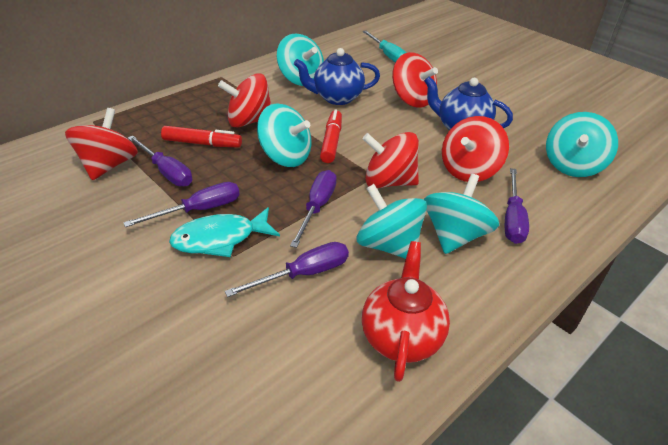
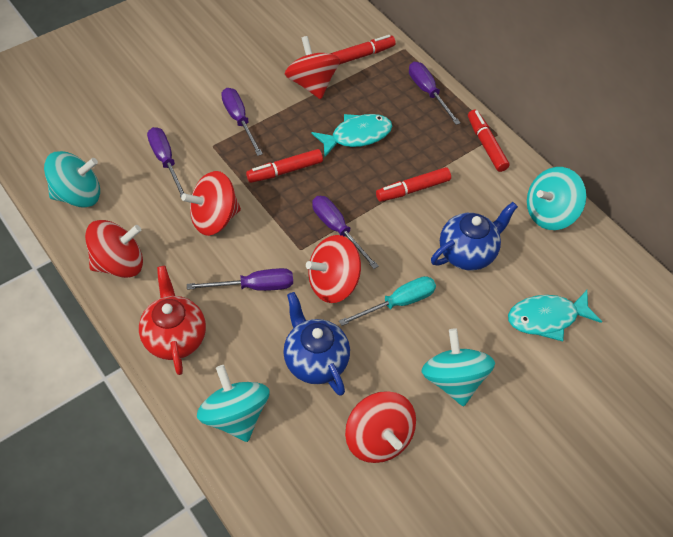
red marker: [161,126,242,147] [320,109,342,163] = 2 -> [246,149,323,183] [331,35,396,65] [376,167,451,202] [468,110,510,172] = 4
turquoise fish: [169,207,280,257] = 1 -> [311,114,392,157] [508,290,602,342] = 2
turquoise spinning top: [257,103,311,167] [277,34,324,86] [357,184,427,259] [424,174,500,254] [546,112,618,177] = 5 -> [44,151,100,208] [197,365,270,442] [421,328,495,407] [527,167,586,230] = 4

